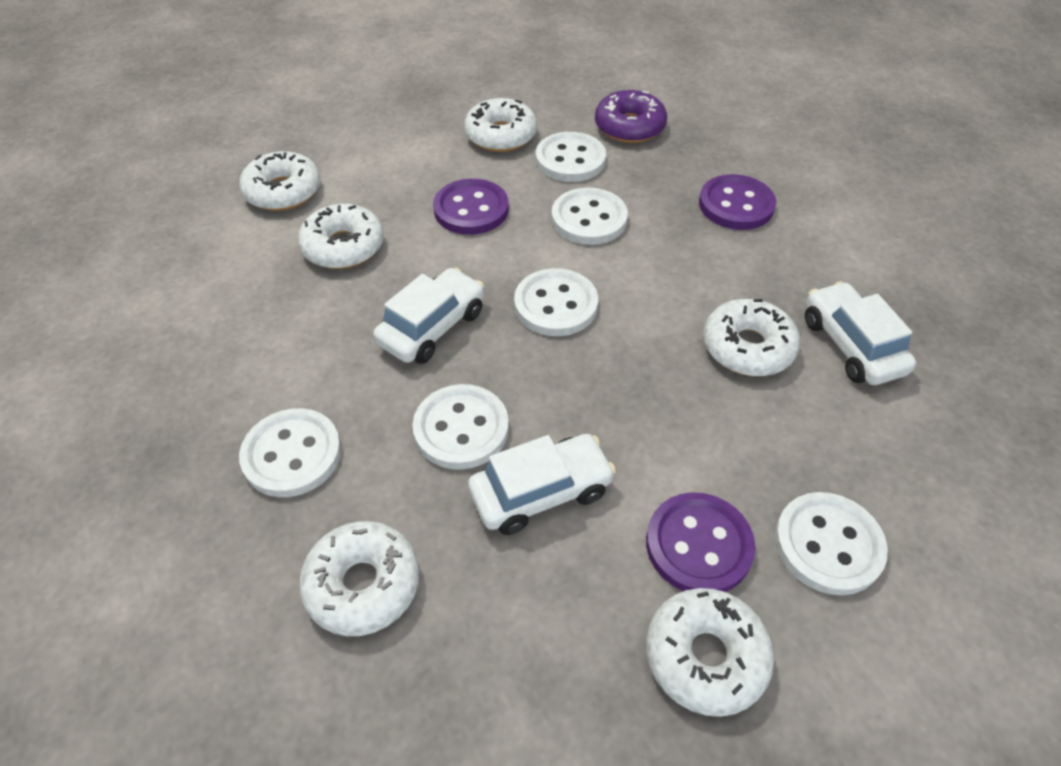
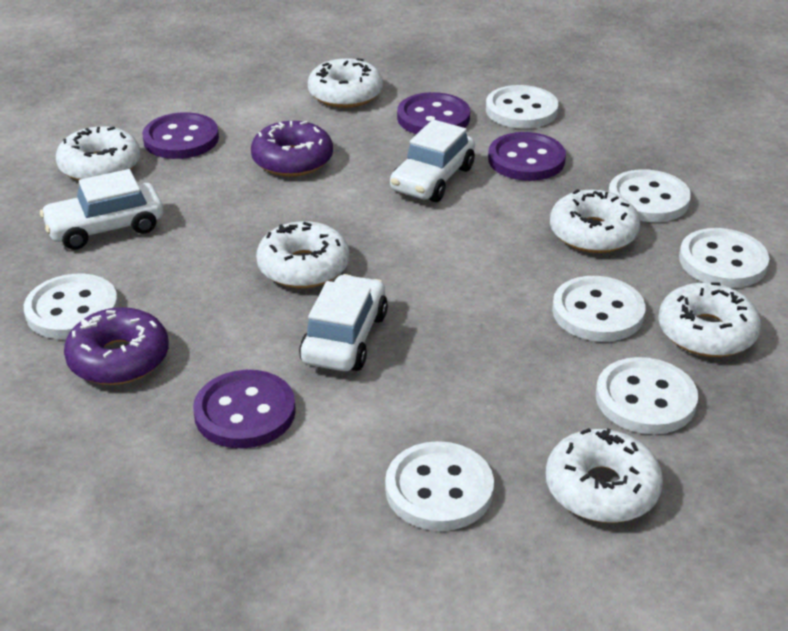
purple button: [433,179,509,235] [646,492,755,592] [699,174,776,230] = 3 -> [142,112,219,159] [193,370,296,448] [397,92,470,134] [488,132,566,181] = 4
purple donut: [595,90,667,143] = 1 -> [64,307,169,385] [251,121,333,177] = 2
white button: [239,408,342,497] [412,384,509,470] [514,268,598,336] [536,132,606,182] [551,187,628,245] [775,492,888,595] = 6 -> [24,274,119,339] [385,441,494,531] [486,85,558,129] [552,276,646,342] [596,357,698,434] [609,169,691,222] [679,228,769,288] = 7

